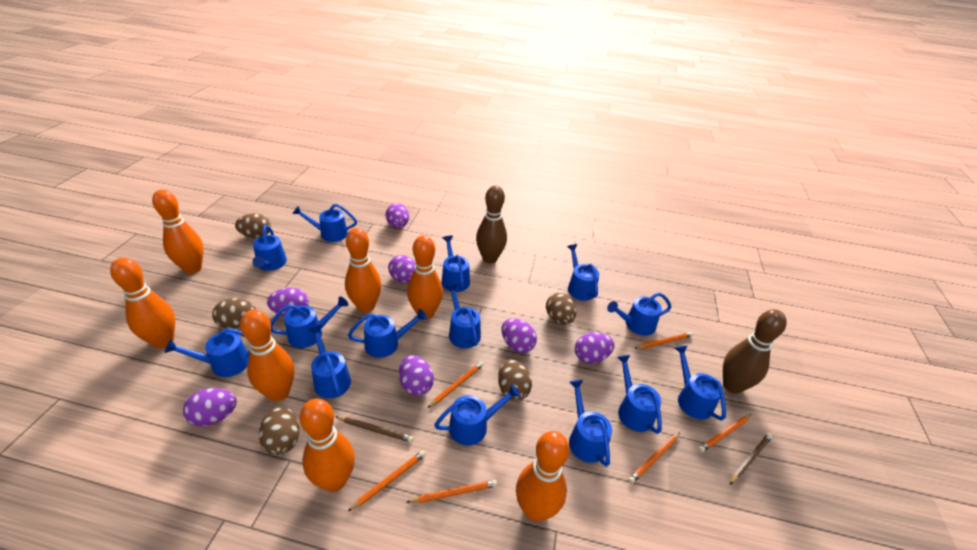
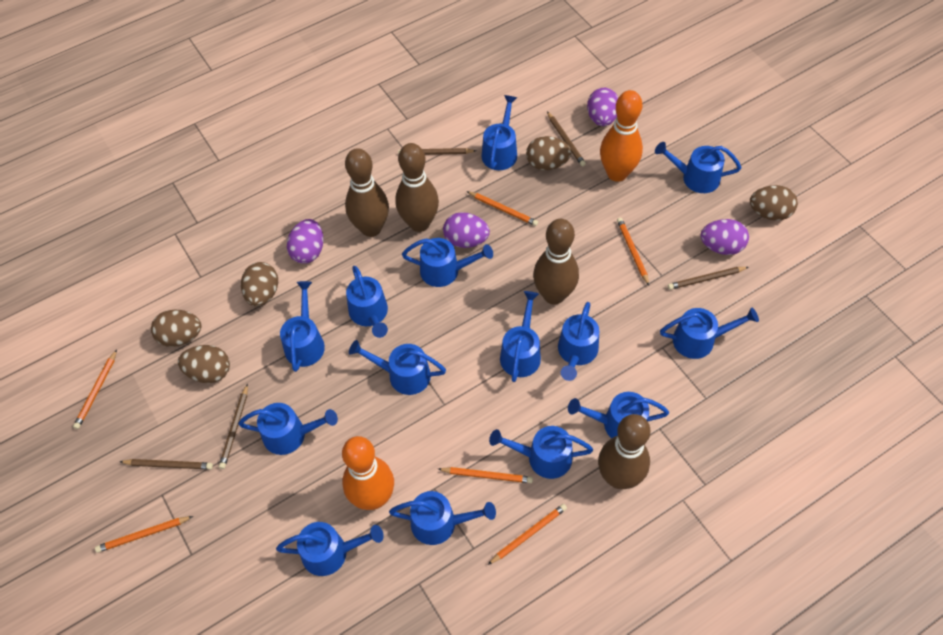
brown bowling pin: [476,186,507,263] [723,309,787,394] = 2 -> [345,148,389,237] [395,143,439,232] [533,219,579,305] [598,414,650,489] = 4
brown pencil: [335,416,414,443] [730,433,772,485] = 2 -> [120,459,213,469] [219,384,248,469] [398,148,476,155] [547,111,586,166] [668,267,748,290] = 5
orange bowling pin: [110,258,175,348] [152,190,204,274] [240,310,294,401] [300,399,355,492] [345,228,382,313] [407,235,443,320] [516,431,569,522] = 7 -> [342,436,394,510] [600,90,643,182] = 2
purple egg: [183,388,237,426] [267,288,309,316] [385,203,409,228] [388,255,416,283] [399,355,434,396] [502,318,537,353] [575,332,614,364] = 7 -> [287,219,324,264] [443,212,490,248] [587,88,618,126] [700,219,749,255] = 4

